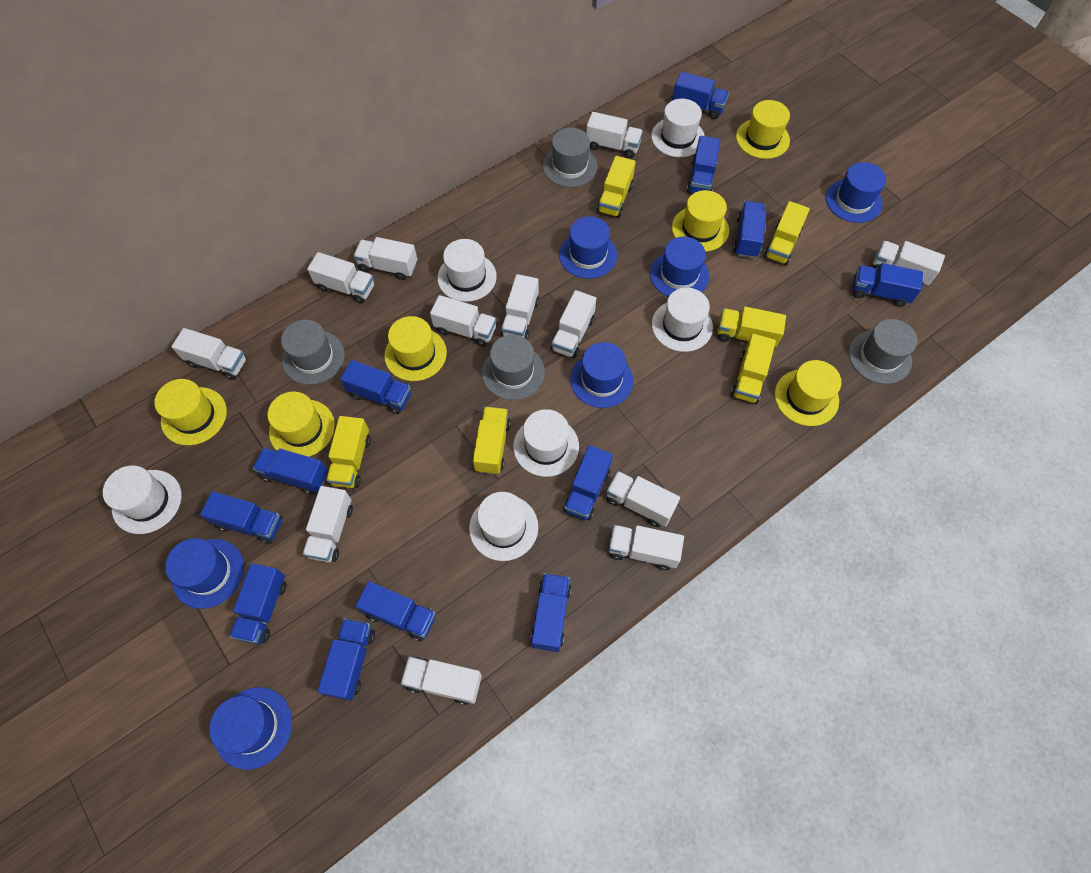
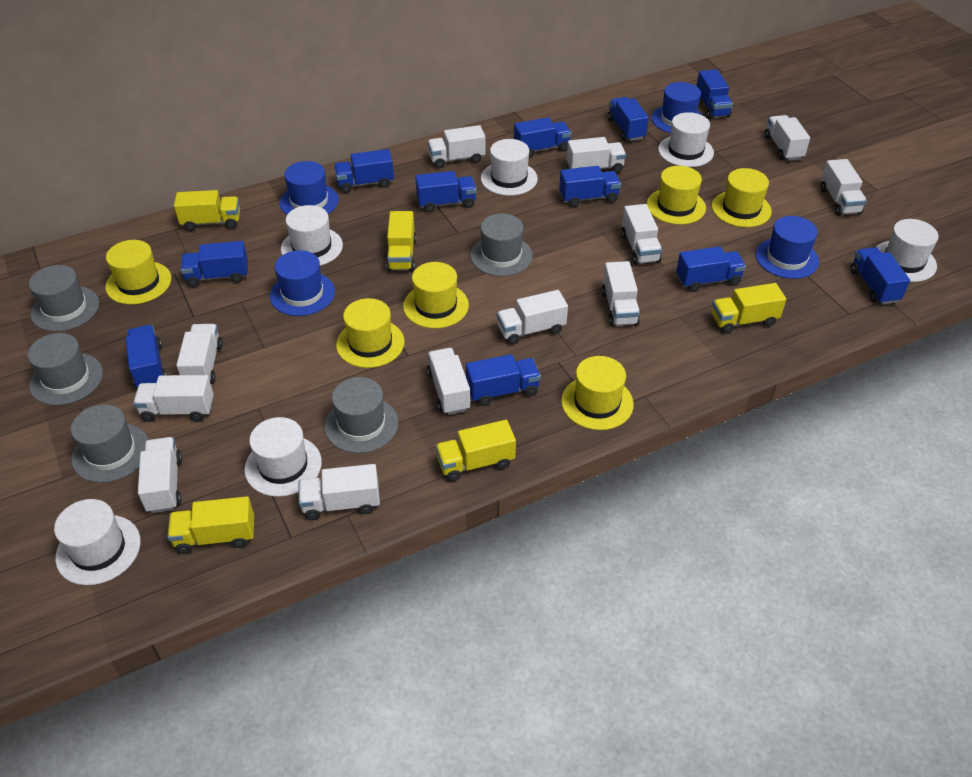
blue hat: [165,538,244,609] [209,687,292,770] [559,216,617,279] [570,342,633,408] [650,237,709,297] [826,162,886,223] = 6 -> [270,250,335,316] [280,161,339,215] [651,82,702,133] [755,216,819,279] = 4
blue truck: [200,491,282,544] [229,563,287,644] [253,448,328,495] [318,618,375,701] [340,360,411,414] [356,581,436,641] [531,573,571,652] [563,445,613,521] [672,72,729,119] [687,136,720,193] [733,201,766,258] [853,263,923,307] = 12 -> [125,325,166,388] [181,241,248,287] [334,149,394,193] [415,171,477,212] [466,354,541,406] [514,117,571,158] [559,166,621,207] [608,97,649,141] [676,246,746,292] [696,69,733,119] [850,247,910,305] = 11
grey hat: [281,320,345,385] [482,335,545,400] [543,128,597,187] [849,319,917,384] = 4 -> [27,333,103,405] [29,265,99,332] [71,404,149,483] [325,377,398,453] [470,214,533,276] = 5
yellow truck: [326,416,371,488] [473,407,511,475] [597,156,636,218] [717,307,786,347] [731,334,776,404] [763,201,810,265] = 6 -> [167,496,254,554] [174,190,240,231] [386,211,417,271] [435,420,516,481] [712,283,786,334] = 5

